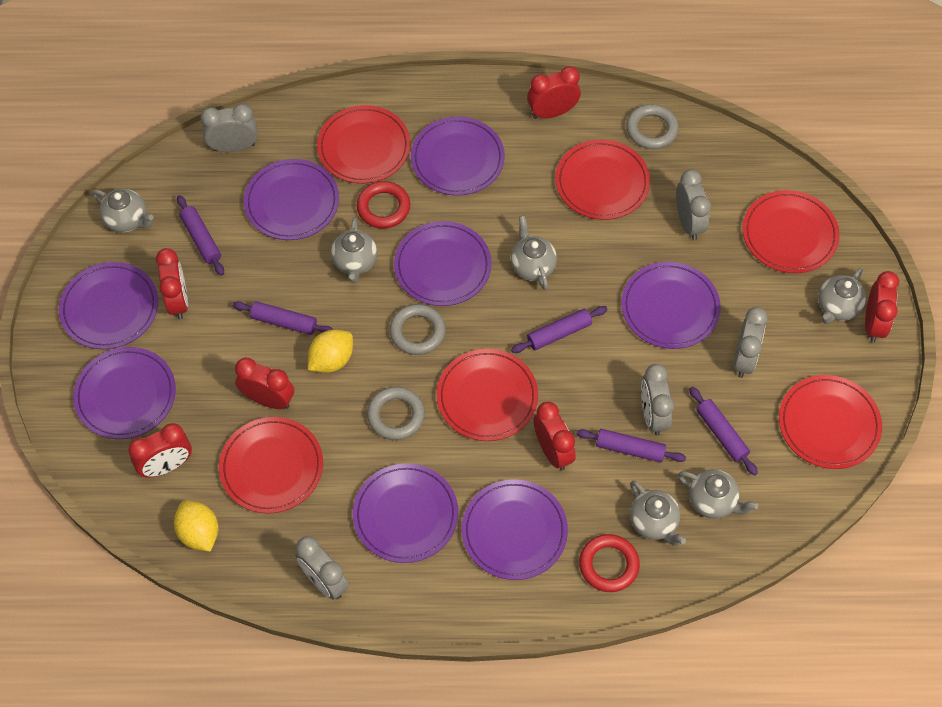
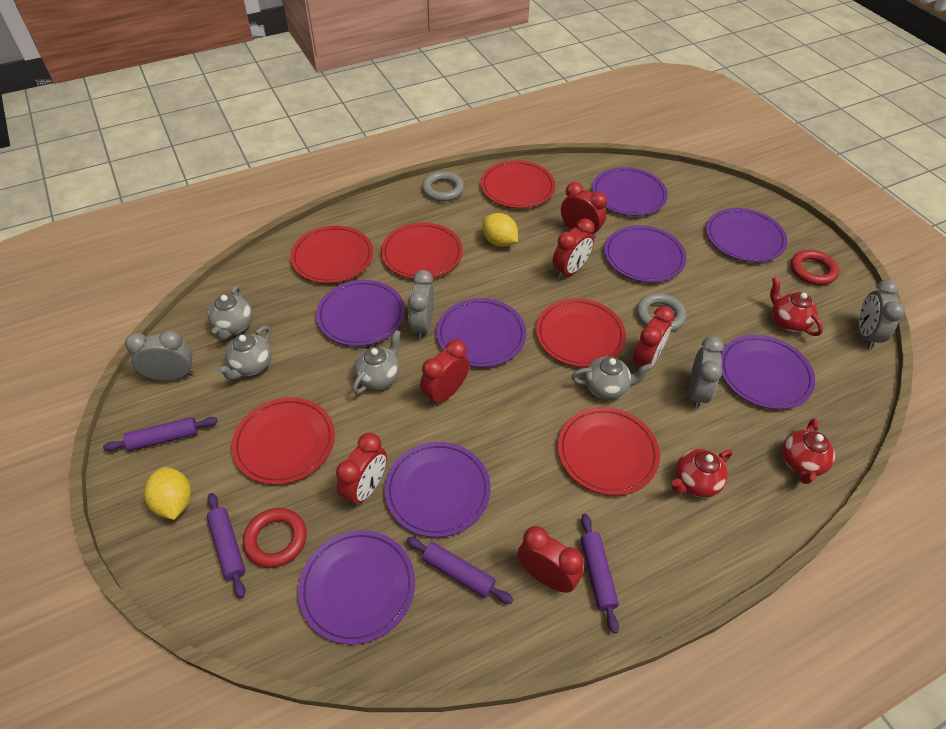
grey clock: [201,104,258,152] [295,536,349,600] [641,364,674,436] [676,169,711,240] [733,307,768,378] = 5 -> [125,330,193,381] [408,270,434,340] [689,336,724,409] [859,279,905,349] = 4
grey ring: [367,387,425,440] [389,304,446,355] [626,104,679,149] = 3 -> [422,171,464,202] [637,293,686,332] = 2
grey teapot: [92,189,153,233] [331,217,377,283] [511,215,557,290] [630,480,686,546] [678,469,758,519] [818,268,866,324] = 6 -> [208,286,253,340] [217,326,272,380] [353,330,401,394] [571,357,652,400] = 4
purple rolling pin: [177,195,224,276] [233,301,334,335] [511,306,608,353] [576,429,686,463] [689,386,758,476] = 5 -> [103,417,218,451] [207,493,246,598] [406,537,513,604] [581,514,619,634] = 4
red teapot: none = 0 -> [672,449,733,498] [770,277,823,336] [782,418,835,484] = 3

